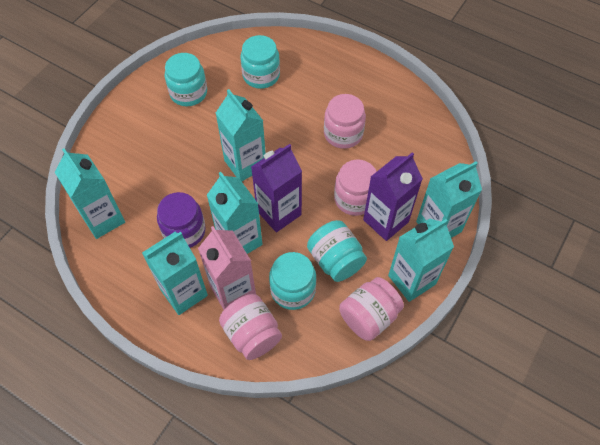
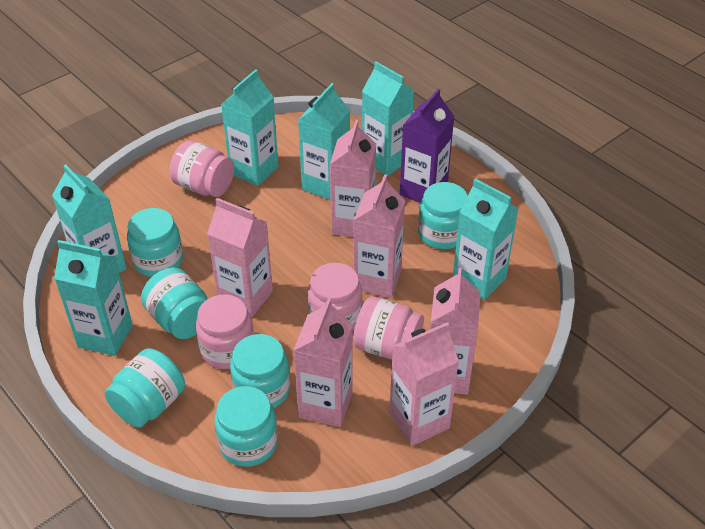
pink carton: [198,226,256,310] = 1 -> [207,198,273,317] [293,298,353,427] [330,120,376,237] [353,174,405,298] [389,322,459,446] [430,268,480,395] = 6
purple carton: [251,144,302,233] [363,152,423,241] = 2 -> [400,89,455,203] = 1
purple jar: [157,192,206,248] = 1 -> none = 0
turquoise jar: [165,53,207,106] [240,35,280,89] [269,252,316,310] [307,220,367,282] = 4 -> [105,348,185,428] [127,208,183,277] [141,267,207,339] [214,386,278,467] [230,334,290,408] [418,182,468,249] = 6

